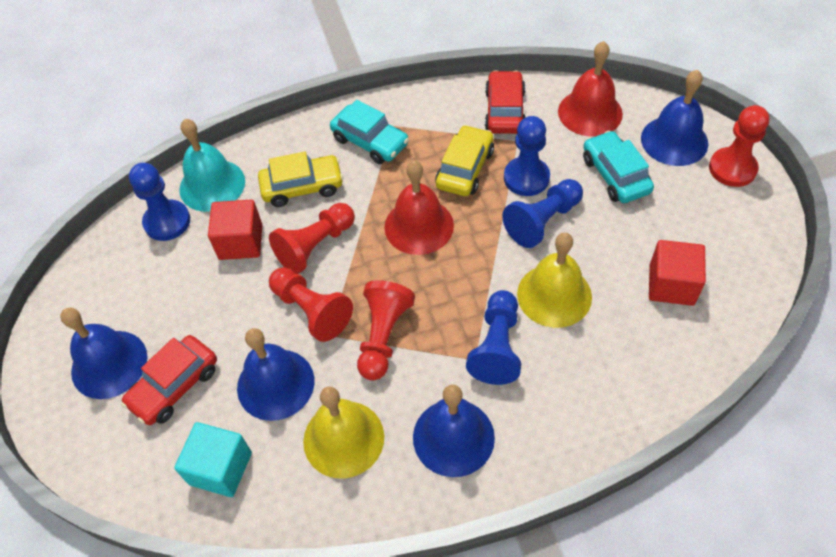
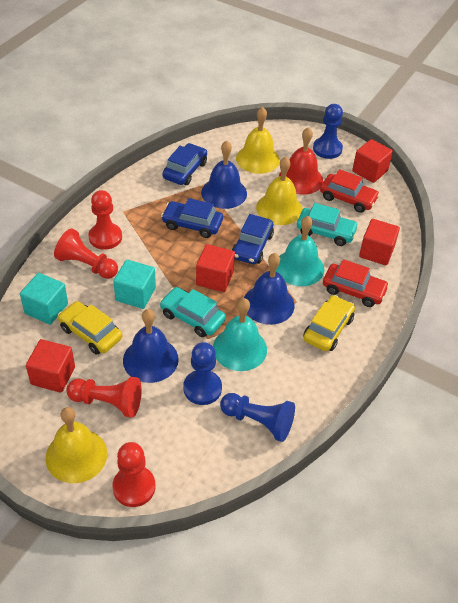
blue bell: [60,307,147,399] [237,328,315,421] [413,384,495,477] [641,70,708,166] = 4 -> [123,309,179,383] [201,141,247,209] [244,253,295,325] = 3
blue car: none = 0 -> [161,198,223,238] [162,143,207,185] [232,214,274,264] = 3
blue pawn: [129,163,190,241] [466,290,521,385] [502,179,583,248] [504,116,550,196] = 4 -> [183,342,222,405] [220,393,295,442] [313,104,343,159] = 3
red bell: [384,161,454,255] [558,41,623,137] = 2 -> [279,127,323,195] = 1
red cube: [208,200,262,260] [649,240,706,306] = 2 -> [26,339,75,393] [196,244,235,292] [352,139,393,183] [359,219,400,265] = 4
turquoise bell: [179,119,245,212] = 1 -> [213,298,267,371] [276,216,324,286] = 2
turquoise cube: [174,422,252,497] = 1 -> [20,273,68,325] [113,259,156,309] = 2
yellow bell: [303,387,384,479] [517,233,592,328] = 2 -> [45,407,107,483] [236,107,280,174] [256,157,303,225] = 3

